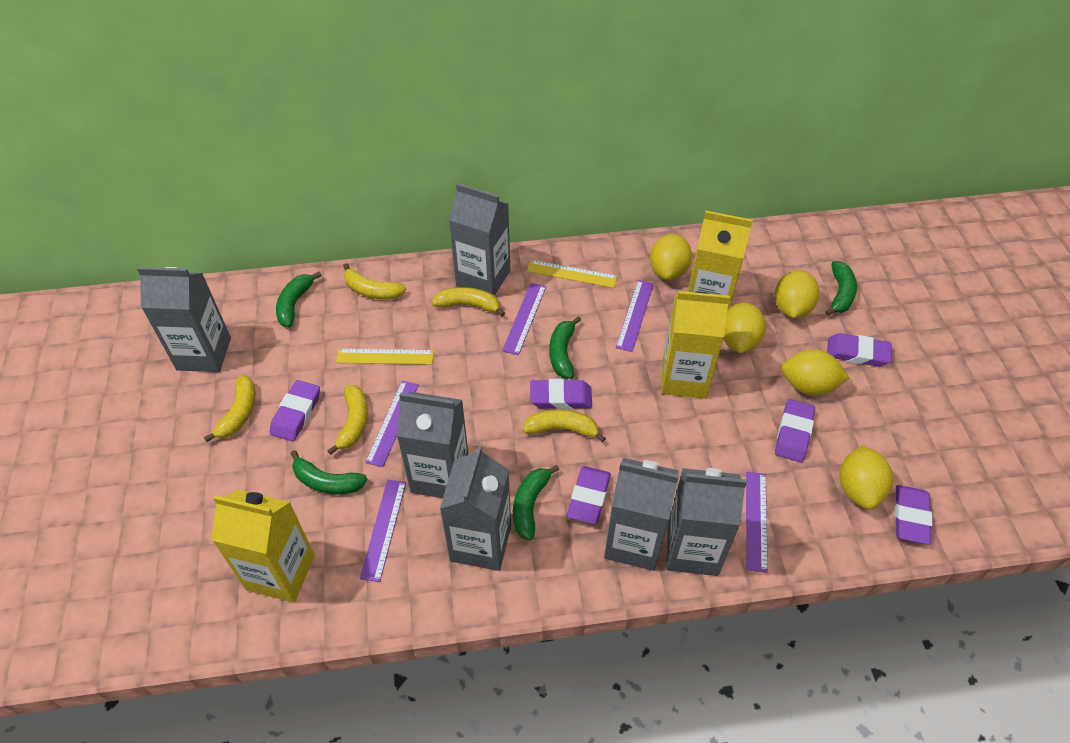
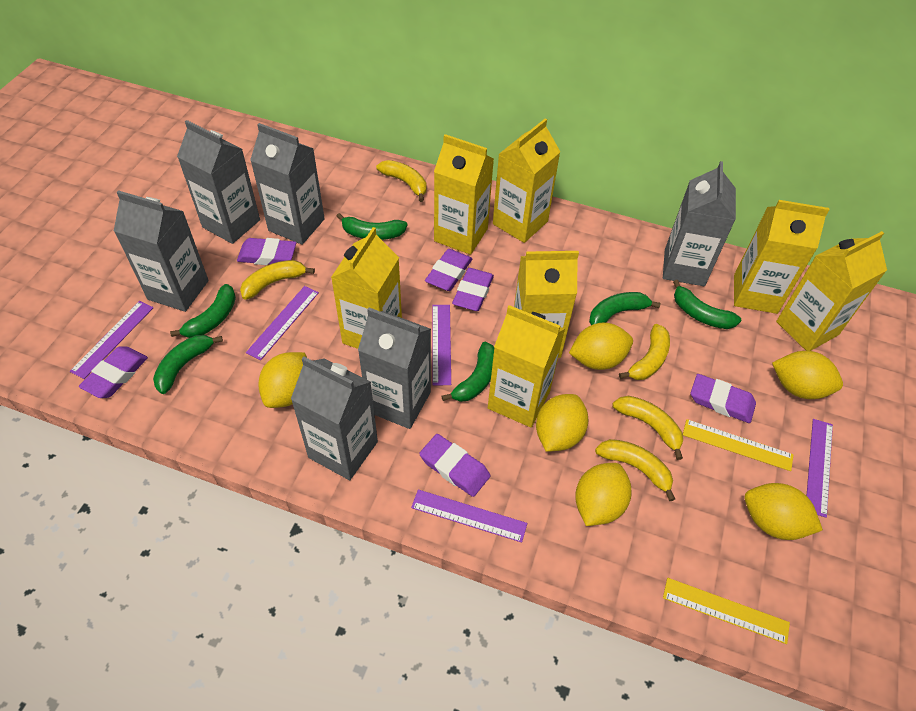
green banana: [276,271,322,327] [291,450,368,494] [513,465,559,540] [549,316,581,379] [825,261,857,316] = 5 -> [153,335,223,394] [170,284,236,338] [336,213,407,240] [441,342,494,402] [589,292,661,325] [673,280,741,329] = 6
yellow carton: [211,489,315,603] [661,291,730,399] [688,211,753,310] = 3 -> [331,227,402,349] [434,134,494,255] [488,305,565,427] [493,119,560,243] [514,251,579,358] [734,200,829,314] [776,231,887,351] = 7
yellow lemon: [650,234,692,280] [723,302,766,353] [775,270,820,318] [781,349,849,396] [840,445,893,509] = 5 -> [258,352,307,408] [536,394,588,452] [569,323,633,370] [575,463,632,526] [744,483,823,540] [772,351,843,399] = 6

